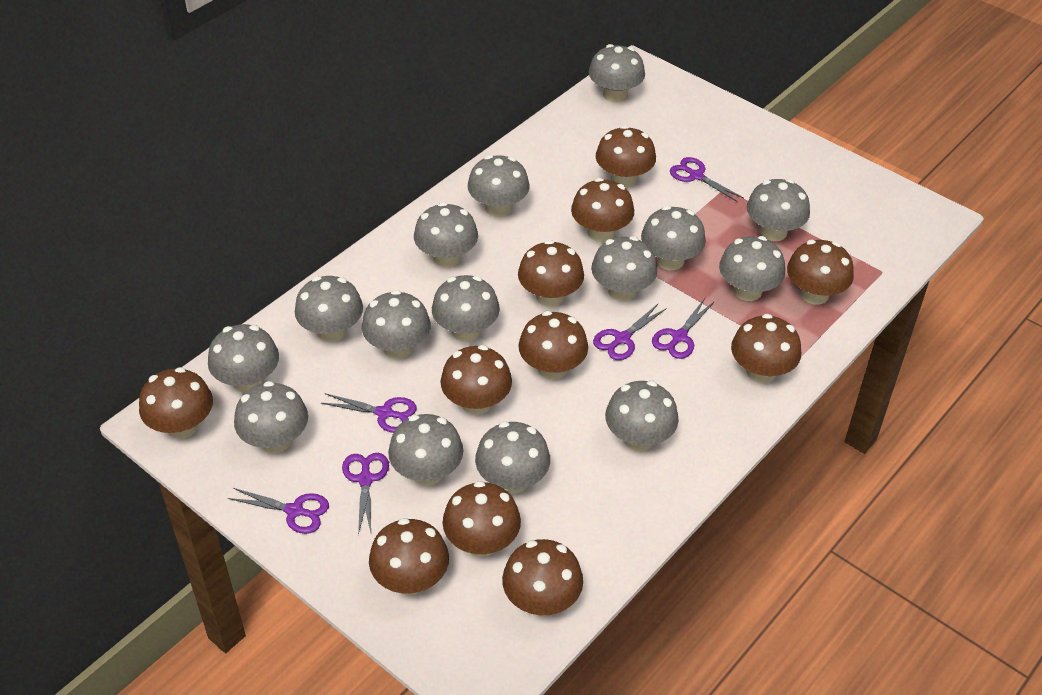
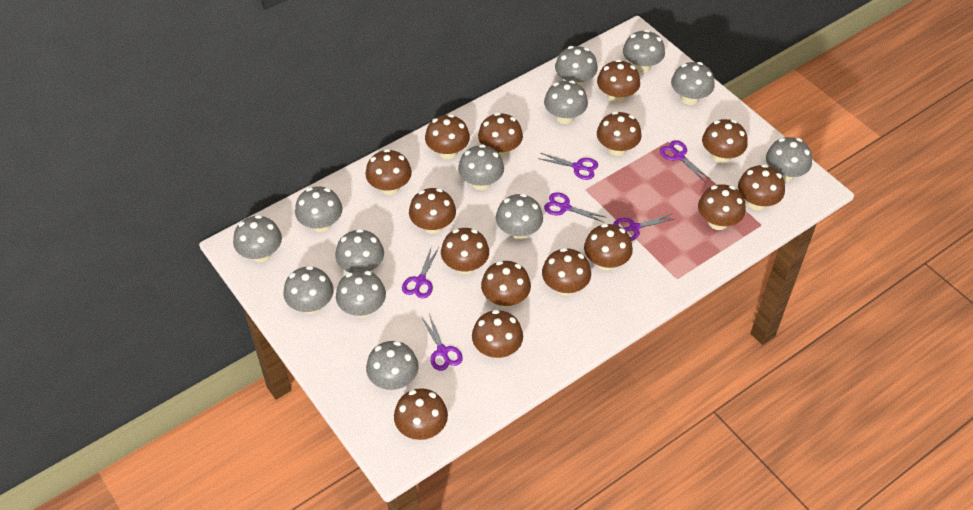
brown mushroom: [139,367,213,439] [369,518,449,595] [440,345,512,415] [442,481,521,557] [502,539,583,616] [518,240,584,307] [518,311,588,380] [571,178,634,242] [596,125,656,188] [731,314,801,383] [787,240,854,305] = 11 -> [365,149,412,195] [394,388,448,440] [409,188,456,234] [425,114,470,159] [441,228,489,274] [472,310,523,359] [478,113,523,157] [481,261,531,308] [542,248,591,295] [584,224,633,271] [597,59,640,104] [597,111,641,156] [698,184,746,230] [702,119,748,164] [738,164,785,211] = 15
grey mushroom: [208,324,279,393] [234,381,308,454] [295,276,363,342] [362,290,431,359] [388,414,463,486] [414,202,478,268] [432,275,500,342] [468,155,530,217] [475,421,550,494] [589,44,645,103] [591,236,657,302] [605,381,679,451] [641,206,706,270] [719,236,785,301] [747,179,810,241] = 15 -> [233,215,282,262] [284,266,334,314] [295,187,342,232] [335,229,384,272] [336,270,386,318] [366,341,419,390] [458,144,504,190] [496,193,543,240] [544,80,588,124] [555,46,598,87] [623,30,665,73] [671,62,715,105] [766,137,812,182] = 13

